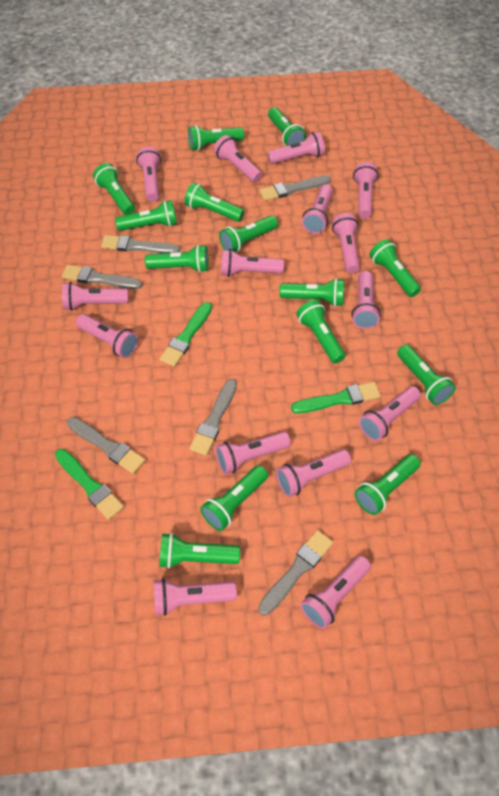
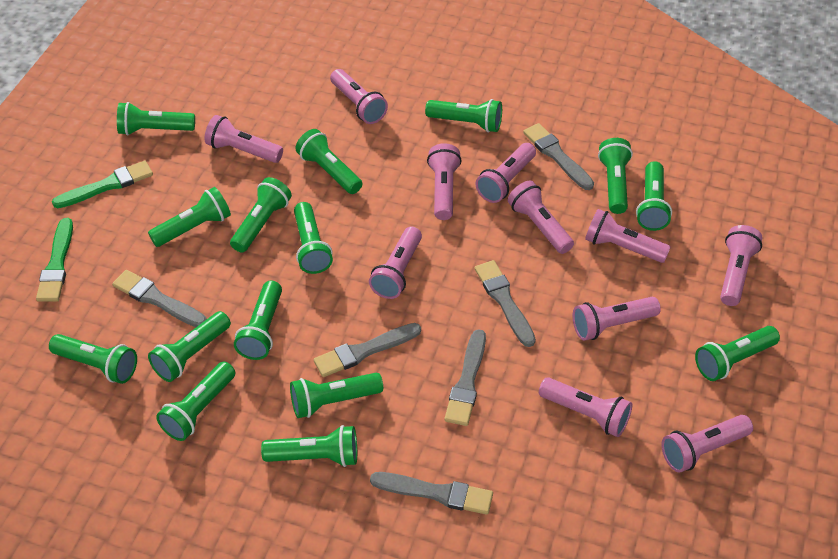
green brush: [55,449,124,520] [160,302,212,367] [291,382,381,414] = 3 -> [36,218,73,301] [52,161,153,208] = 2
green flashlight: [93,163,135,215] [115,200,177,231] [145,245,209,272] [159,533,240,569] [184,182,244,222] [188,125,244,151] [200,465,268,531] [219,215,278,252] [268,107,306,146] [279,278,344,307] [296,300,345,364] [355,454,421,515] [369,239,421,297] [397,345,456,405] = 14 -> [49,334,137,384] [117,102,195,135] [148,187,231,247] [148,311,231,382] [156,362,235,441] [230,177,292,253] [234,281,282,360] [261,425,357,467] [290,373,383,418] [294,202,333,274] [295,129,362,194] [425,99,502,132] [598,138,633,214] [636,161,672,231] [695,326,780,381] = 15
pink flashlight: [62,282,128,311] [76,314,138,358] [136,147,161,202] [154,578,237,616] [213,135,262,182] [215,431,291,474] [221,249,284,277] [267,132,325,164] [276,449,351,497] [300,555,371,629] [302,184,333,234] [332,213,360,273] [352,271,381,329] [353,162,378,218] [359,386,421,441] = 15 -> [204,115,283,163] [330,69,388,124] [369,226,422,299] [427,143,462,220] [476,143,536,203] [508,181,574,254] [539,377,632,437] [572,297,661,341] [585,209,671,263] [661,415,753,472] [720,225,763,306] = 11

